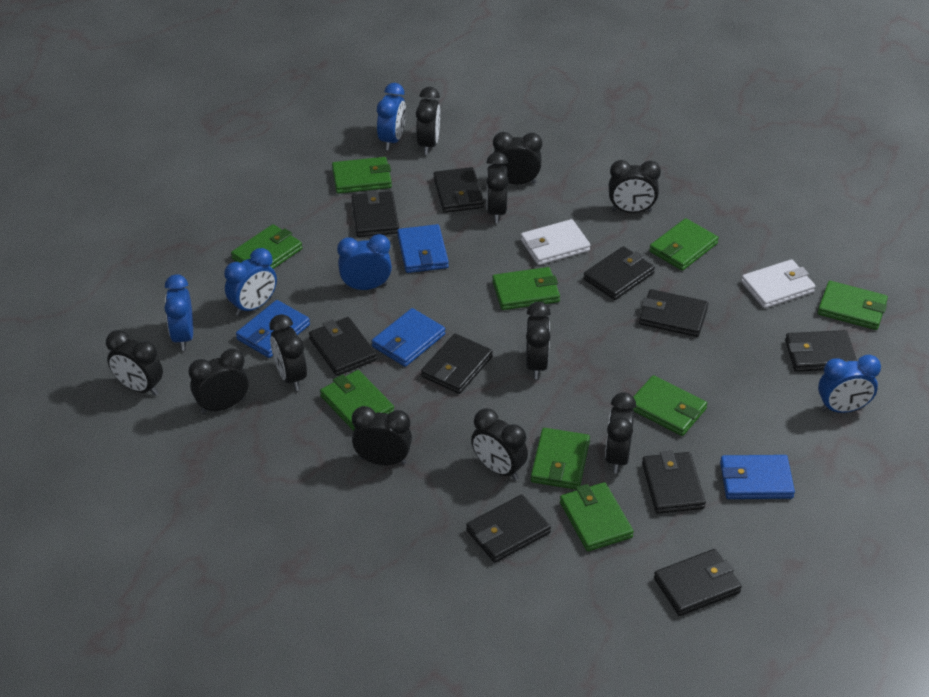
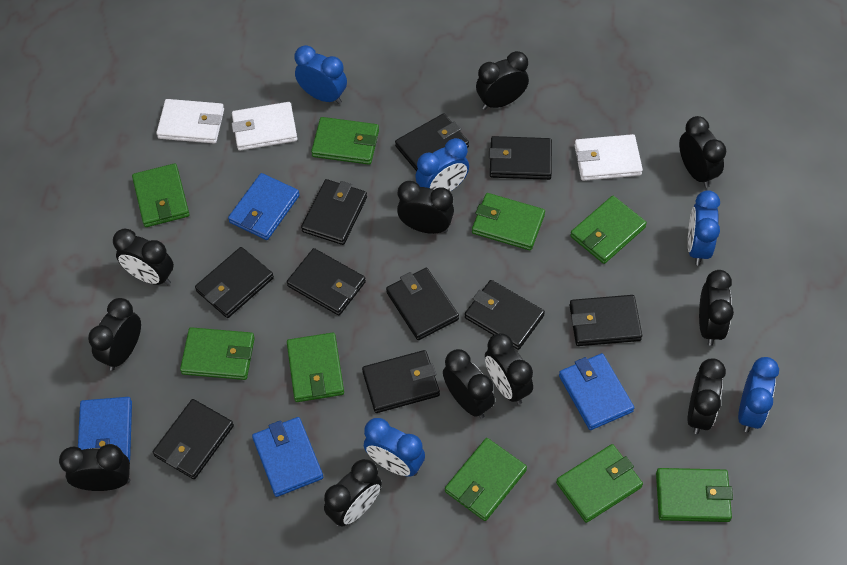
white wallet: [521,219,590,265] [741,259,815,308] = 2 -> [156,99,224,143] [232,102,297,151] [574,134,643,181] = 3

